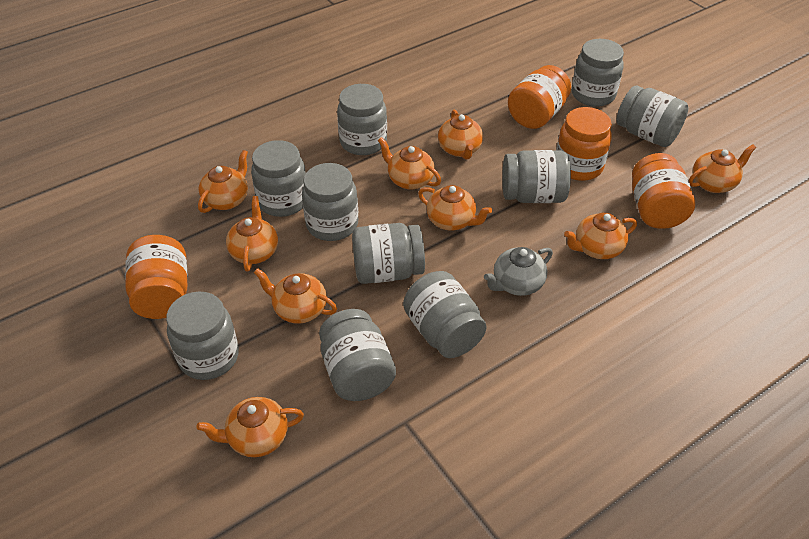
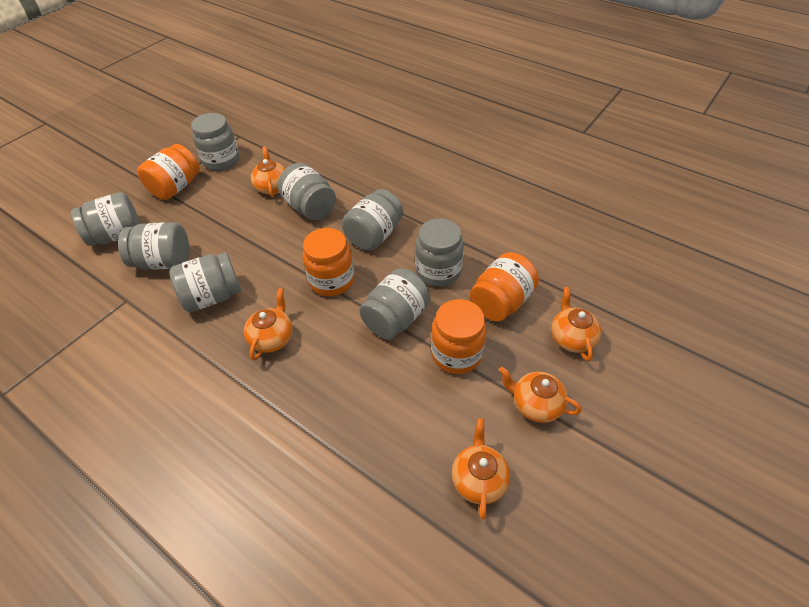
grey jar: [166,292,239,380] [251,140,306,217] [302,163,358,241] [319,309,396,401] [337,84,387,155] [352,223,425,284] [403,271,487,358] [502,150,571,203] [572,39,624,107] [616,86,689,147] = 10 -> [71,192,140,246] [118,222,189,269] [169,253,241,312] [191,113,239,171] [278,163,336,220] [342,189,403,251] [359,268,431,340] [415,218,464,287] = 8
grey teapot: [484,247,553,296] = 1 -> none = 0
orange teapot: [196,397,304,457] [198,150,248,213] [226,196,278,271] [254,268,337,324] [378,137,441,190] [418,185,492,231] [438,109,483,159] [564,213,637,259] [689,144,756,193] = 9 -> [244,288,293,360] [251,147,286,197] [452,418,510,519] [499,367,582,423] [551,287,602,361] = 5

